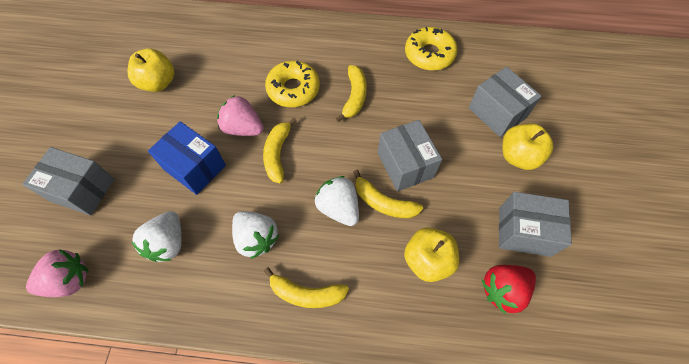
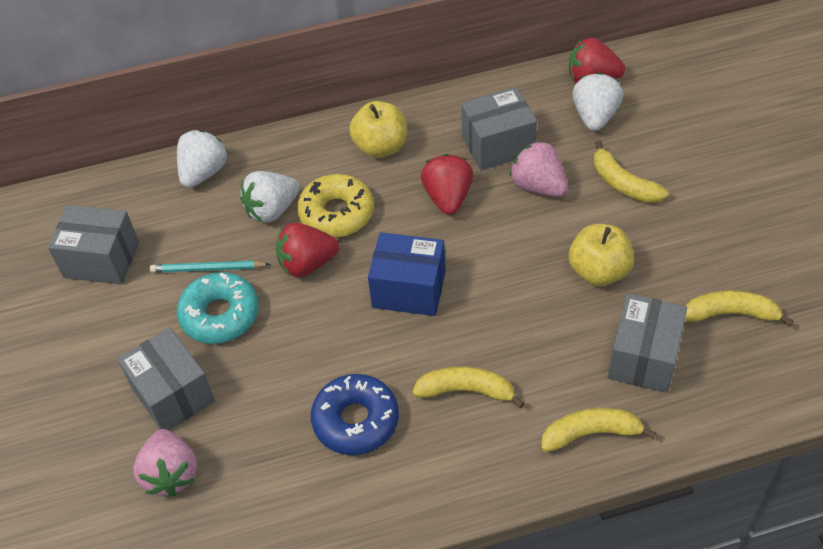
blue donut: none = 0 -> [311,374,399,455] = 1
red strawberry: [482,265,536,314] = 1 -> [276,223,340,277] [421,154,474,215] [569,38,625,83] = 3
turquoise donut: none = 0 -> [177,272,259,344] = 1
turquoise pencil: none = 0 -> [150,261,270,273] = 1
yellow apple: [127,48,174,92] [404,228,459,282] [503,123,554,170] = 3 -> [349,101,407,158] [569,224,634,286] = 2
yellow donut: [265,61,320,107] [405,27,458,70] = 2 -> [297,174,374,238] = 1

